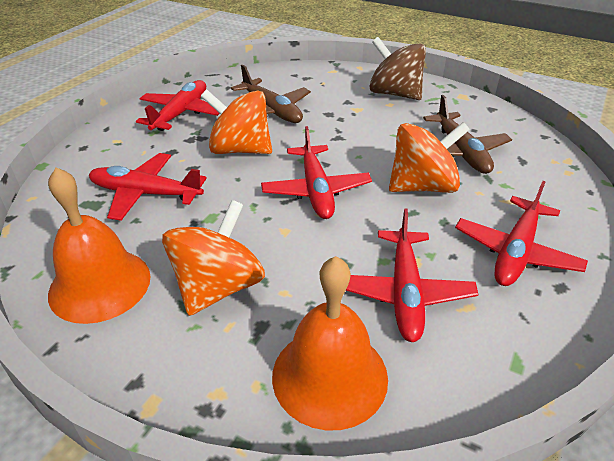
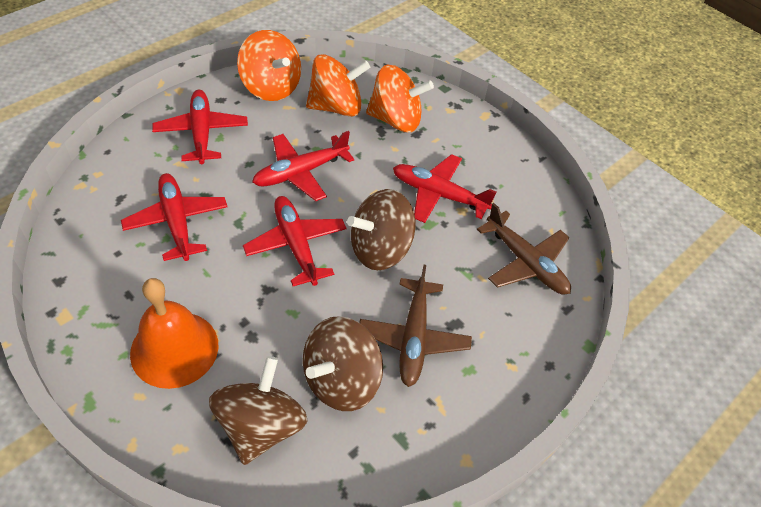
brown spinning top: [370,37,426,100] = 1 -> [209,356,308,465] [303,316,383,411] [347,189,415,270] = 3
orange bell: [48,167,151,324] [272,256,388,431] = 2 -> [130,278,218,389] = 1

